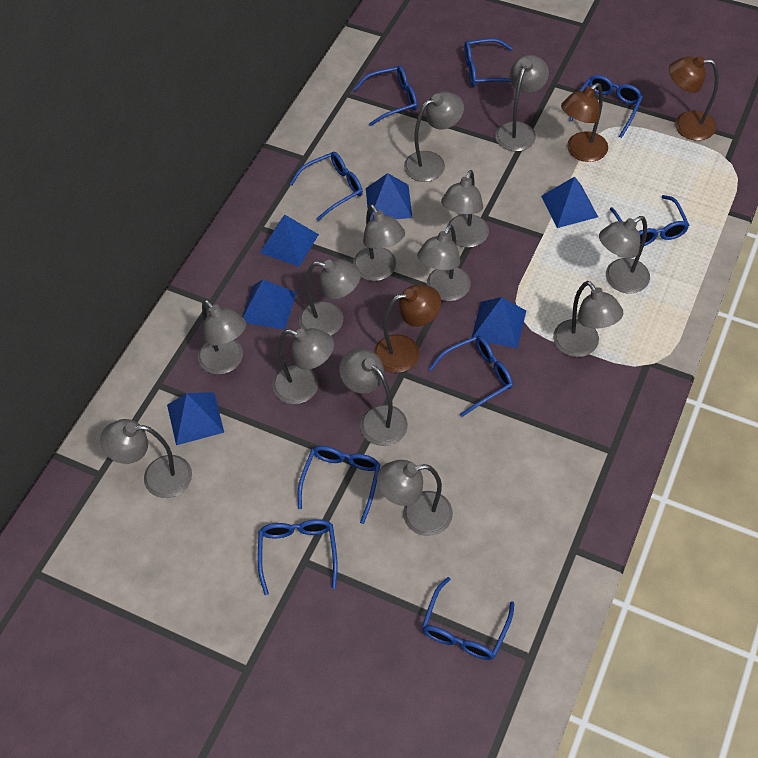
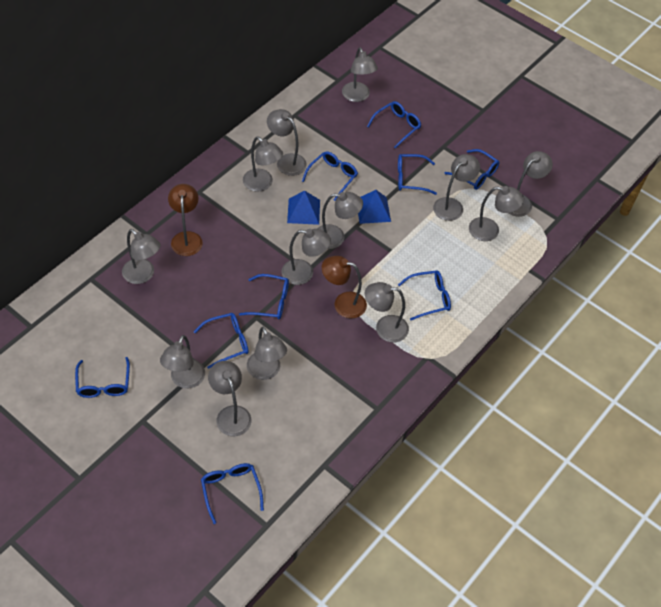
blue pyramid: [167,392,224,445] [242,279,296,330] [260,215,319,267] [366,173,412,220] [472,297,526,348] [541,176,598,228] = 6 -> [287,191,320,225] [358,190,391,224] = 2
brown lamp: [374,284,441,373] [561,83,608,162] [669,56,719,141] = 3 -> [168,184,203,256] [322,256,367,318] = 2

